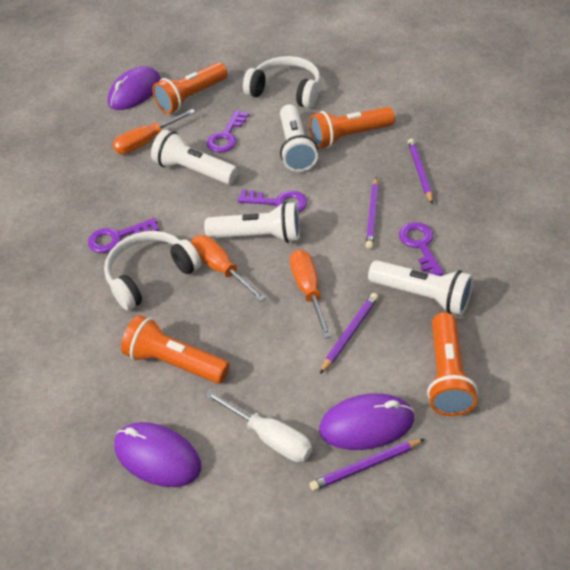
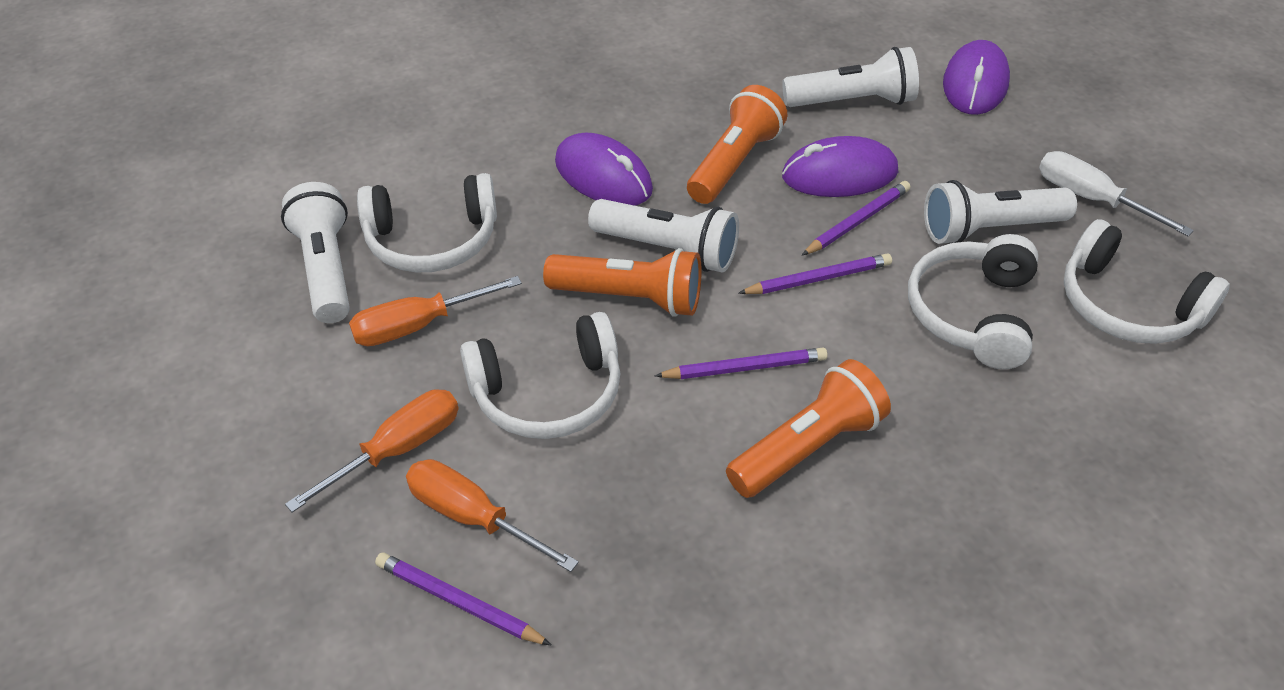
orange flashlight: [121,315,230,384] [152,63,228,114] [309,107,395,149] [427,312,478,416] = 4 -> [543,248,701,317] [687,85,788,204] [726,359,891,498] = 3
purple key: [88,218,159,253] [207,110,249,152] [237,190,307,212] [399,222,444,276] = 4 -> none = 0
white headphones: [104,231,201,311] [243,56,321,108] = 2 -> [357,173,497,273] [460,312,620,439] [908,234,1038,369] [1064,219,1230,344] = 4

